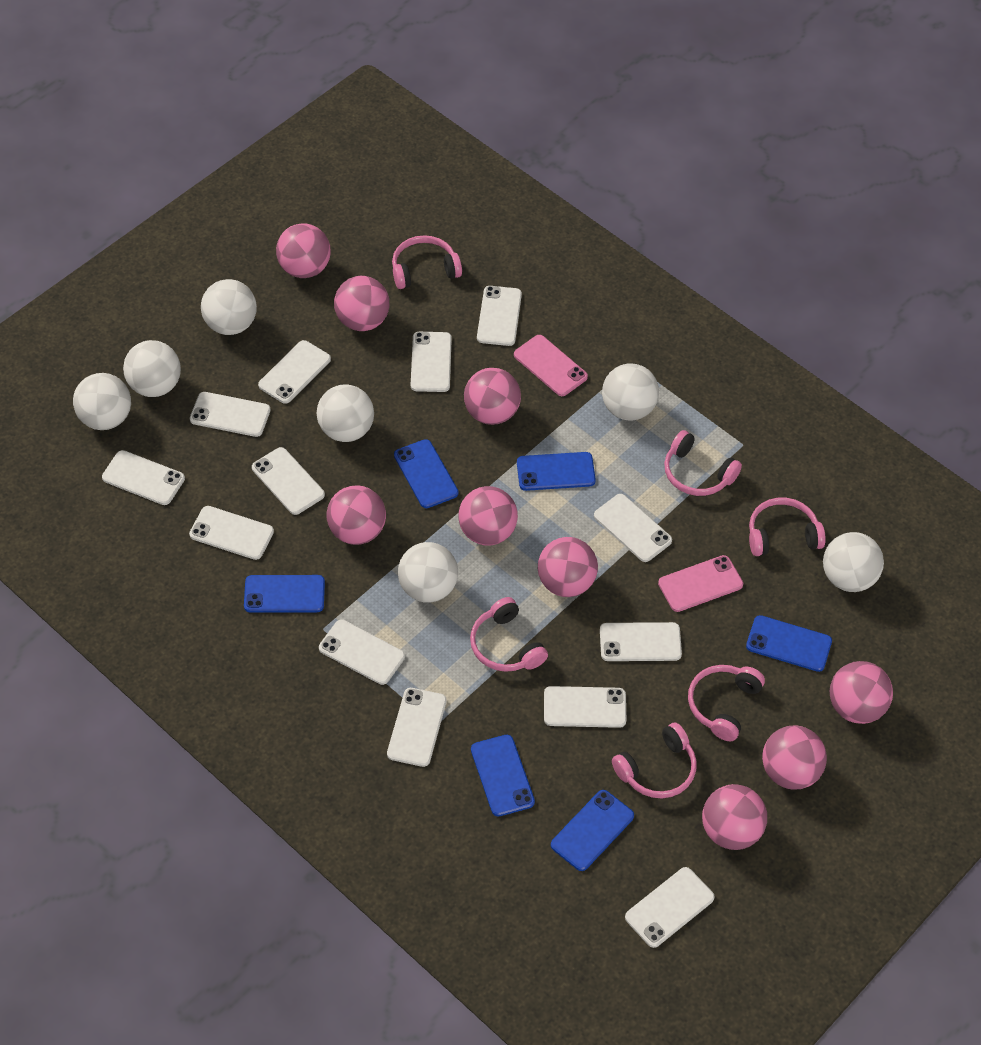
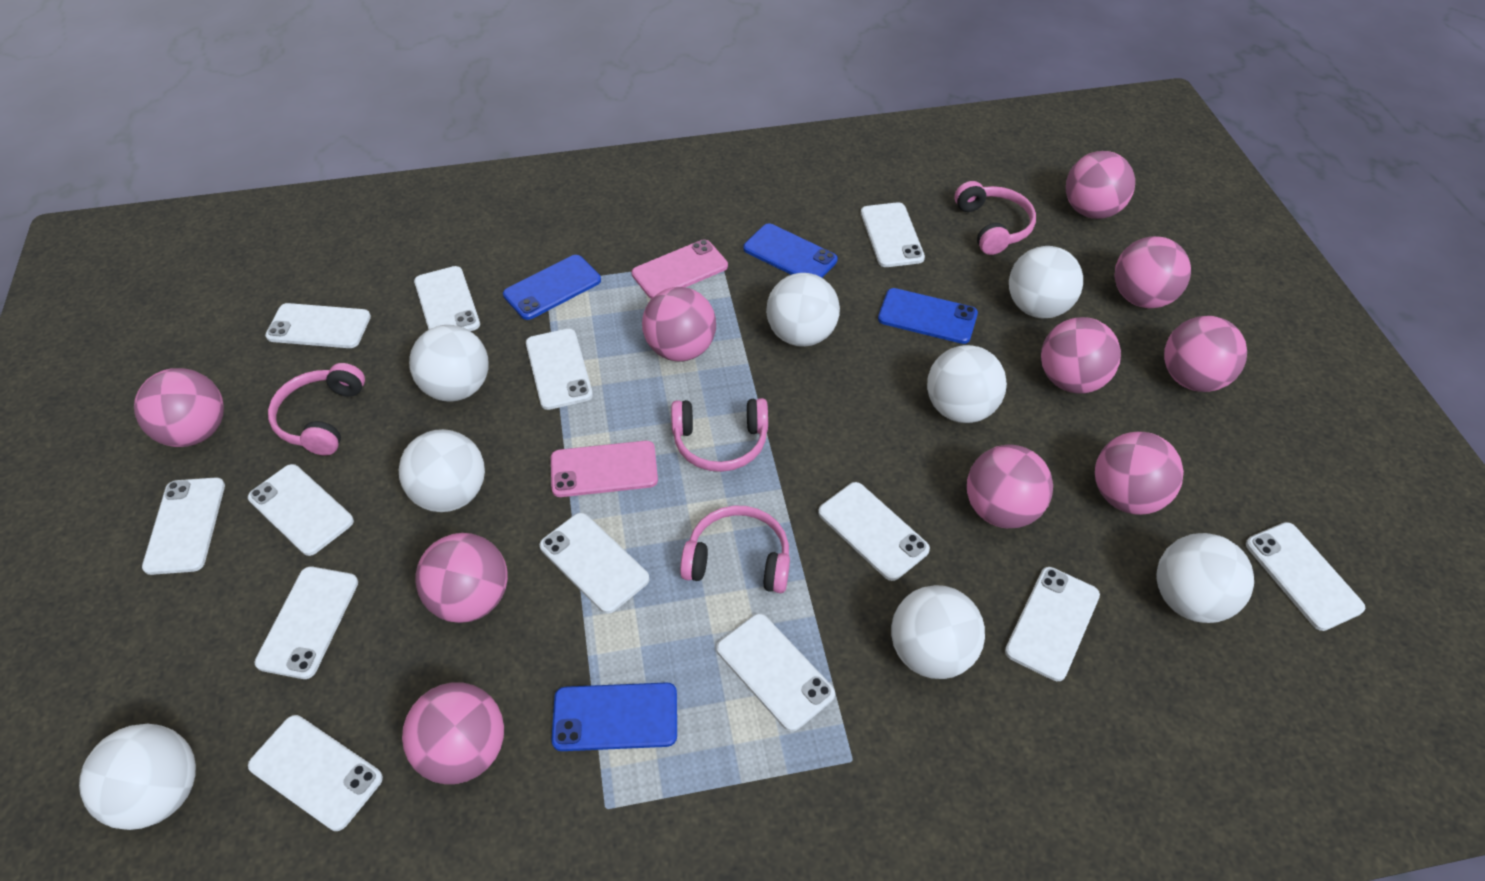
blue phone: [244,575,325,613] [394,439,458,508] [471,735,535,816] [517,452,596,491] [551,790,634,871] [746,615,832,672] = 6 -> [503,255,601,320] [551,682,677,751] [743,223,838,278] [878,288,978,344] = 4
pink ball: [276,224,331,278] [327,485,386,545] [334,276,389,331] [459,486,518,545] [464,368,521,425] [538,537,598,597] [702,784,767,850] [762,725,827,790] [830,661,893,724] = 9 -> [134,368,224,447] [402,682,504,784] [416,533,508,623] [642,287,716,361] [967,445,1053,528] [1041,317,1121,393] [1066,151,1135,219] [1095,432,1184,515] [1114,236,1191,309] [1164,316,1247,392] = 10
pink headphones: [392,235,462,289] [470,597,548,672] [612,723,697,798] [664,430,742,496] [688,665,765,741] [749,498,826,556] = 6 -> [268,363,365,455] [671,398,768,472] [680,506,790,593] [955,181,1036,255] = 4
white ball: [73,373,131,430] [123,340,181,397] [201,279,257,335] [317,384,374,442] [398,542,458,603] [602,363,659,421] [823,532,884,592] = 7 -> [79,724,196,830] [399,429,485,512] [409,325,488,402] [766,273,840,347] [891,585,985,679] [927,345,1007,423] [1009,246,1083,318] [1157,533,1254,623] = 8

